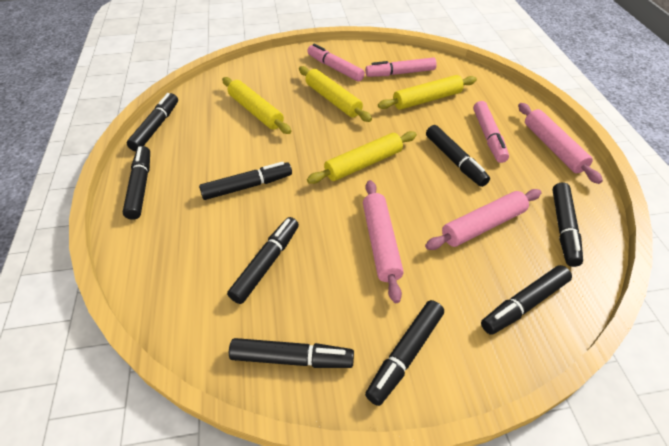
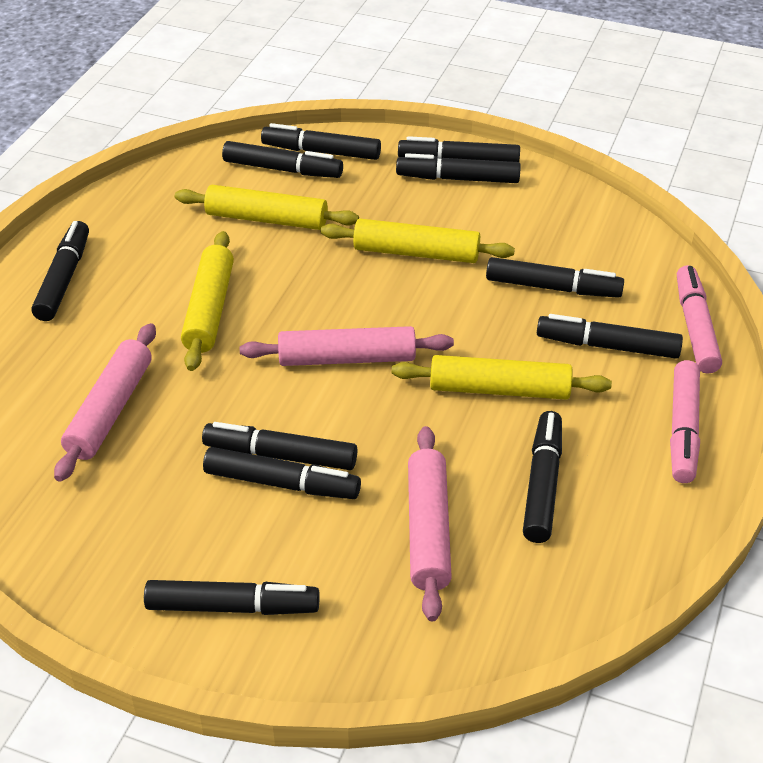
black marker: [123,146,150,220] [127,93,178,152] [199,162,292,200] [227,217,299,304] [229,338,354,368] [365,300,444,406] [426,125,490,187] [481,265,572,335] [553,183,583,267] = 9 -> [32,221,89,321] [144,580,320,615] [202,422,357,470] [203,447,361,499] [222,141,343,178] [261,123,381,160] [396,153,521,183] [398,136,520,162] [486,257,624,298] [523,411,562,543] [537,314,683,359] = 11
pink marker: [307,44,365,82] [365,57,437,77] [473,101,509,163] = 3 -> [670,360,700,483] [677,265,722,374] = 2

